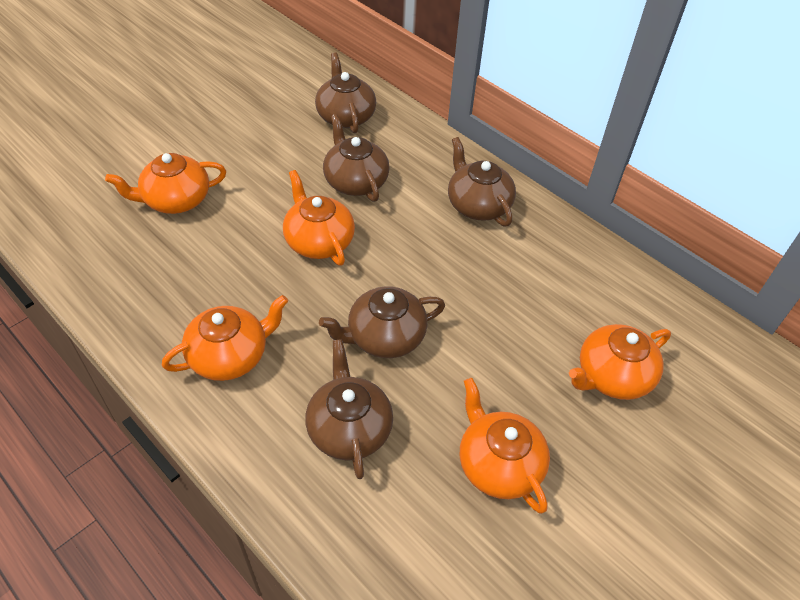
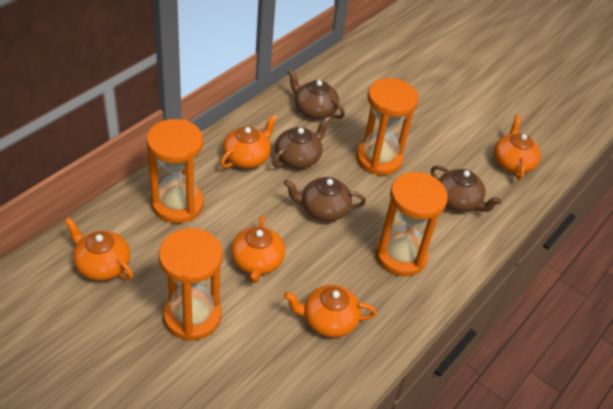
brown teapot: [305,339,393,479] [315,52,376,133] [319,286,445,358] [323,114,390,202] [448,137,516,226] = 5 -> [272,116,330,169] [284,177,366,221] [288,69,345,119] [431,165,502,212] = 4
orange hourglass: none = 0 -> [146,119,203,223] [158,228,223,341] [356,78,419,175] [375,172,448,276] = 4

